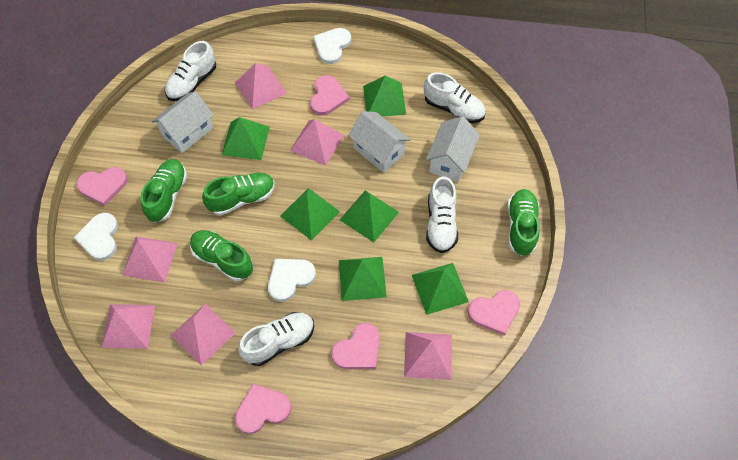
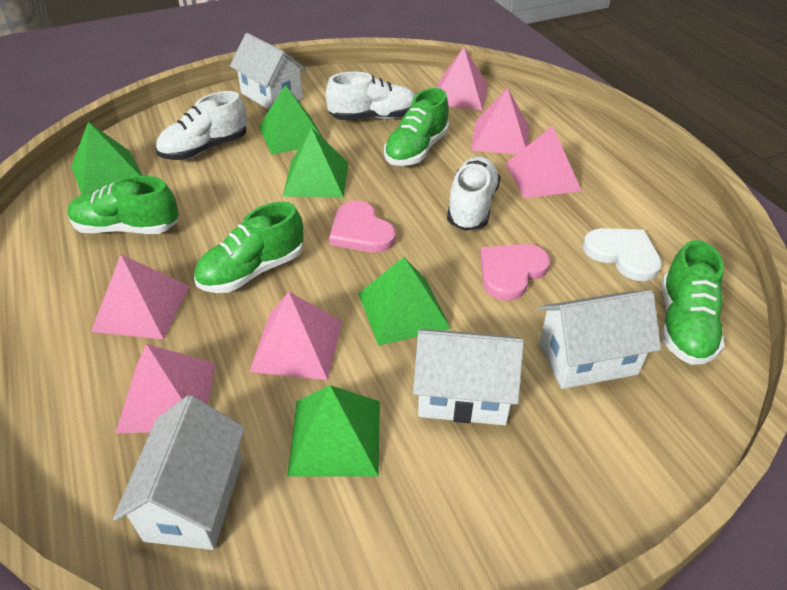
green pyramid: [222,117,270,160] [280,188,340,241] [339,257,387,301] [340,190,399,242] [363,75,406,117] [412,263,469,315] = 6 -> [71,122,142,194] [259,85,323,155] [283,127,348,198] [287,385,380,477] [358,257,451,346] = 5
pink heart: [76,167,128,206] [235,383,291,434] [310,75,349,115] [331,323,380,369] [468,290,520,335] = 5 -> [329,201,396,253] [480,244,550,301] = 2
white heart: [73,213,118,261] [268,259,316,302] [313,28,351,64] = 3 -> [583,228,662,281] = 1
white house: [152,91,214,153] [348,111,411,173] [426,116,480,182] = 3 -> [113,395,245,550] [230,33,307,110] [413,329,524,426] [539,290,661,389] = 4
white shoe: [165,41,216,101] [238,312,314,366] [424,72,486,123] [426,176,458,253] = 4 -> [156,91,247,160] [326,72,415,120] [447,157,501,231] = 3

